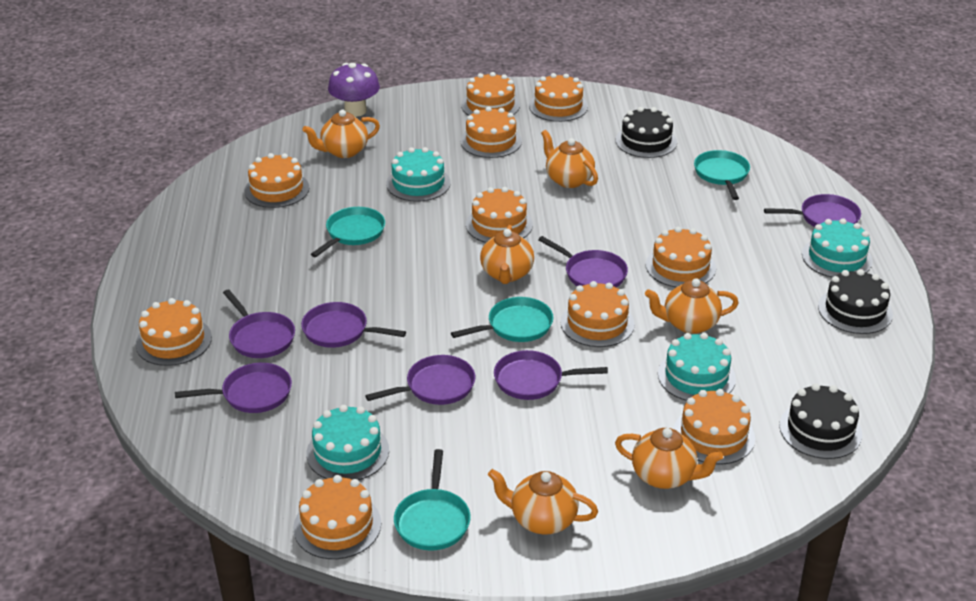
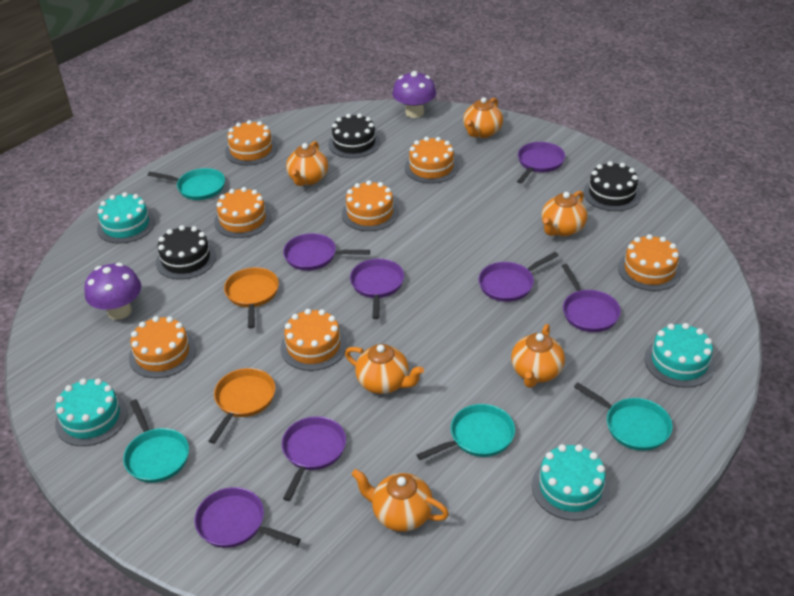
orange cake: [136,298,212,366] [244,153,309,208] [293,475,381,559] [460,107,522,158] [461,72,520,116] [466,187,533,243] [529,73,588,122] [560,281,635,347] [646,227,716,287] [673,389,755,465] = 10 -> [129,316,196,378] [214,187,272,238] [225,120,278,165] [281,309,347,371] [342,180,399,231] [405,137,459,184] [618,234,682,291] = 7
orange pan: none = 0 -> [209,368,275,444] [224,267,279,329] = 2
purple mushroom: [328,63,380,117] = 1 -> [84,263,141,320] [392,71,436,118] = 2

